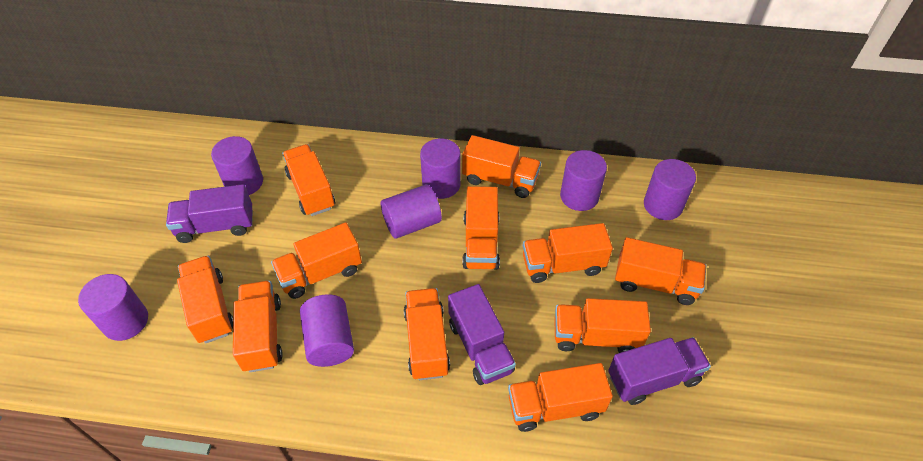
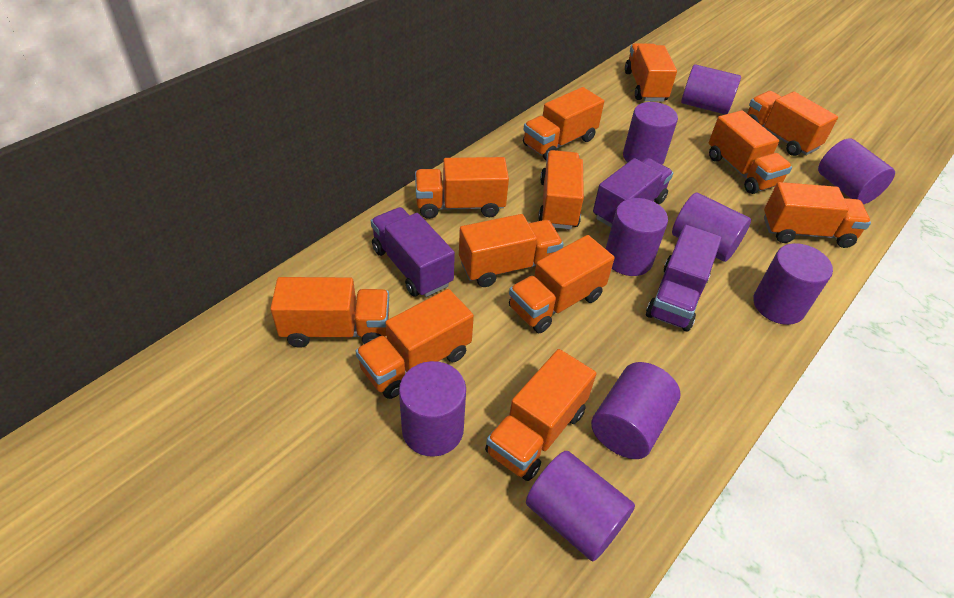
orange truck: [177,255,233,344] [233,281,283,372] [271,222,362,299] [282,144,335,216] [404,288,450,380] [462,135,541,198] [462,186,500,270] [508,363,613,432] [523,223,613,283] [554,298,651,353] [615,237,706,305] = 11 -> [270,277,389,348] [355,289,474,399] [415,157,509,219] [459,214,564,287] [485,349,596,481] [509,235,615,333] [523,87,604,161] [538,150,584,229] [625,43,677,102] [708,110,792,194] [747,91,838,156] [764,182,871,248] = 12
purple cylinder: [78,274,148,341] [211,136,263,195] [300,294,354,367] [381,184,442,239] [420,138,461,199] [560,150,607,211] [644,159,696,220] = 7 -> [399,361,466,457] [526,451,635,561] [591,362,680,459] [606,198,668,276] [623,102,678,165] [672,193,751,262] [681,64,741,114] [753,243,833,325] [818,138,895,204] = 9

